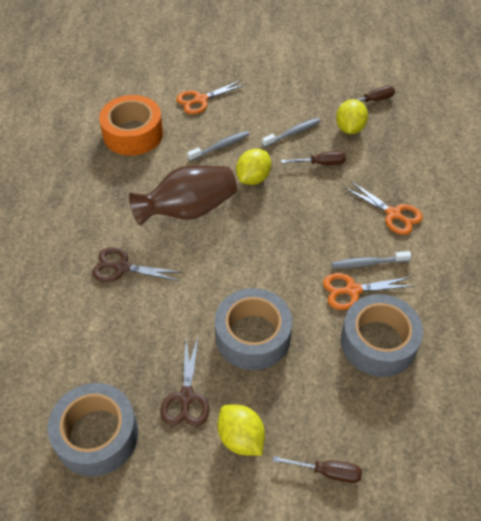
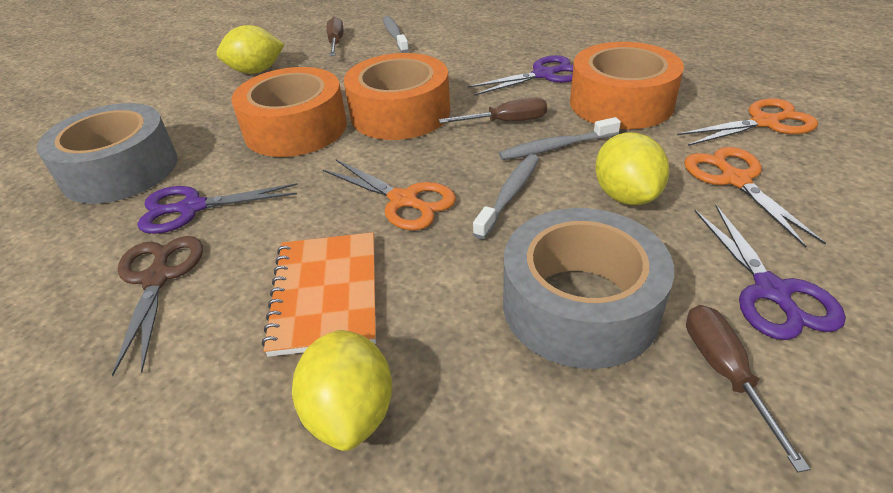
brown scissors: [92,247,183,282] [161,338,209,426] = 2 -> [112,236,203,376] = 1
brown vase: [129,165,237,225] = 1 -> none = 0
grey tape: [48,383,138,476] [215,288,292,370] [341,294,423,377] = 3 -> [37,103,177,204] [503,208,674,369] = 2
orange notebook: none = 0 -> [262,232,376,357] = 1
orange tape: [99,95,163,156] = 1 -> [232,67,347,157] [344,53,450,140] [570,42,684,129] = 3
purple scissors: none = 0 -> [138,183,298,234] [468,55,573,96] [695,205,846,340] = 3

